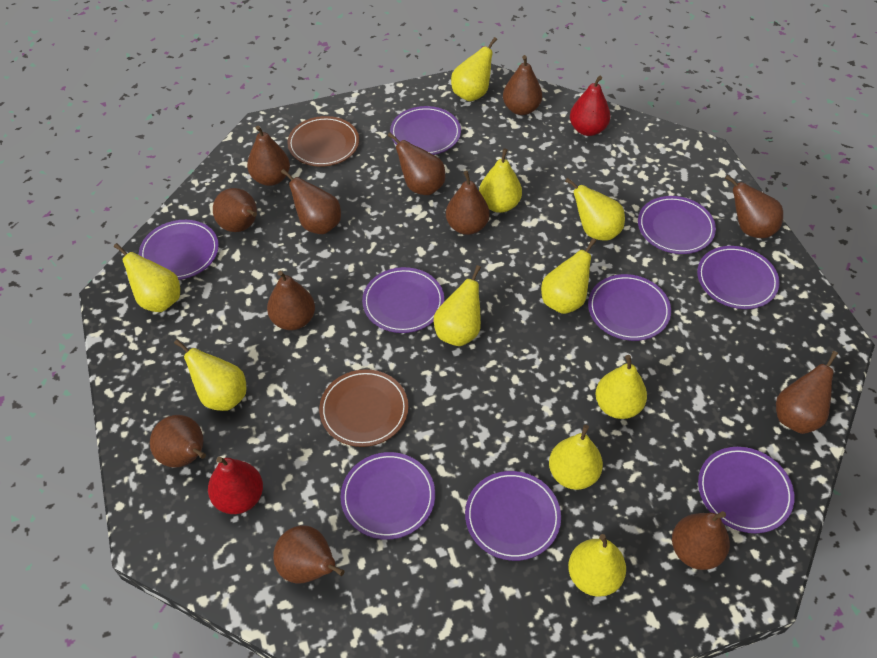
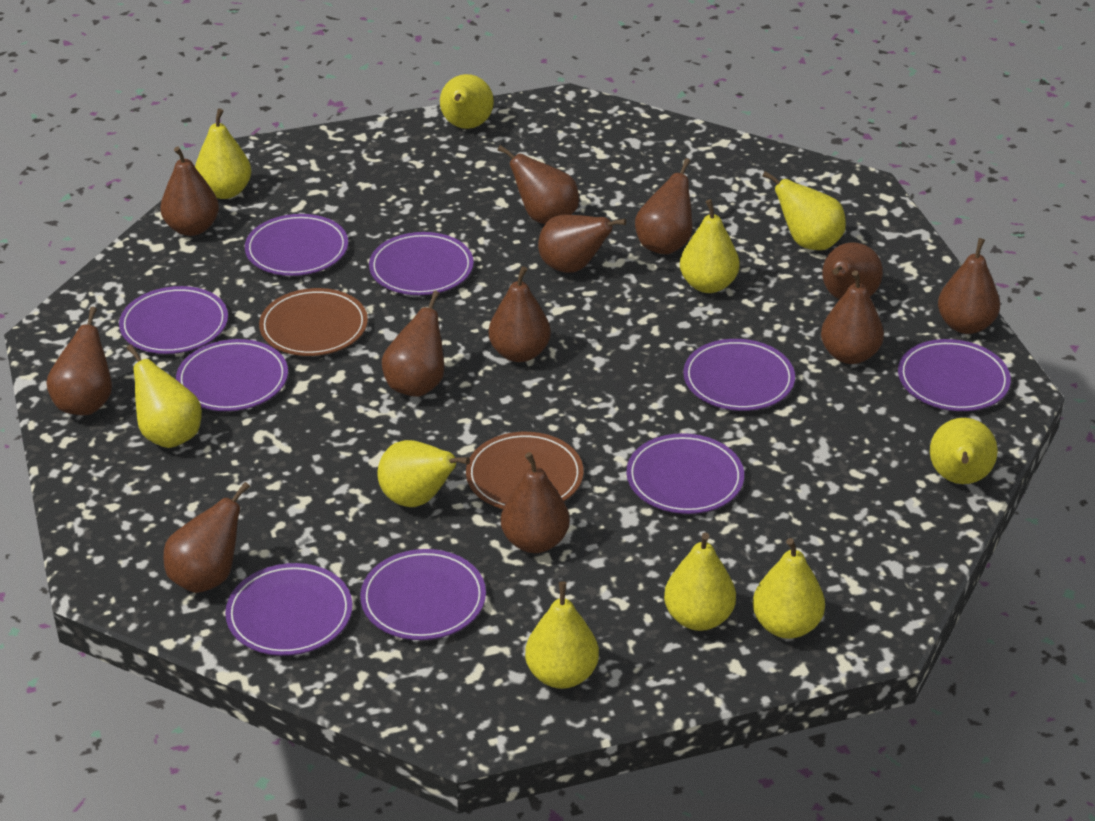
red pear: [208,457,263,514] [570,76,610,136] = 2 -> none = 0

